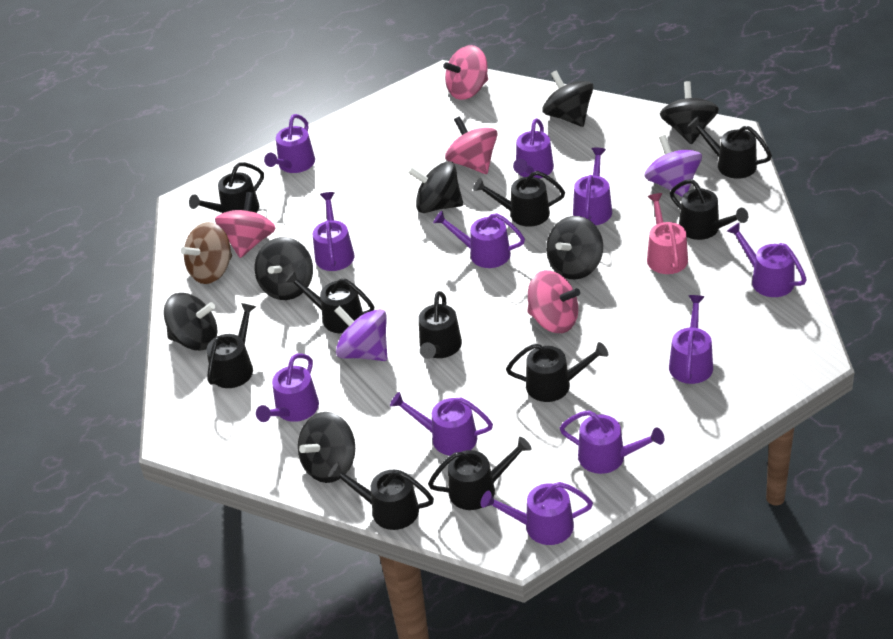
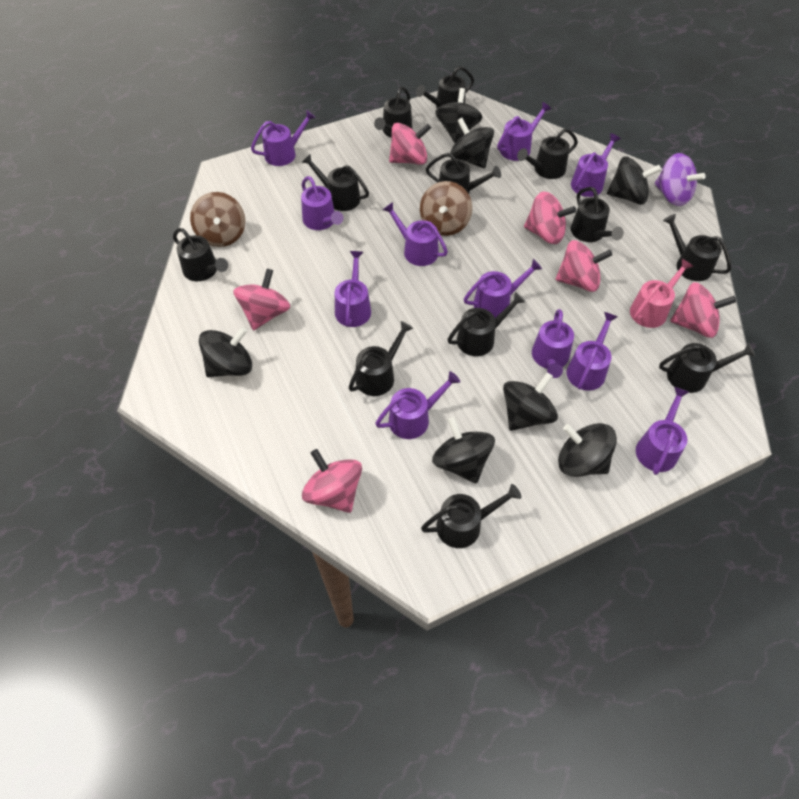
black watering can: [189,162,264,213] [206,303,256,388] [285,270,374,333] [328,462,434,530] [419,291,462,359] [428,437,532,510] [473,171,565,227] [506,342,608,402] [670,179,748,240] [688,116,772,179] = 10 -> [173,228,228,281] [302,154,369,211] [349,321,413,396] [374,87,412,138] [416,66,474,108] [421,484,521,548] [426,153,501,194] [447,292,525,356] [517,129,578,179] [571,187,624,242] [659,343,755,393] [663,214,731,281] = 12
brown spinning top: [181,222,232,284] = 1 -> [190,192,245,247] [420,181,472,236] = 2
pink spinning top: [215,192,275,258] [443,45,488,100] [445,116,497,174] [527,270,580,333] = 4 -> [233,269,290,331] [302,449,362,513] [389,123,431,165] [524,192,576,244] [555,240,613,292] [670,282,736,338] = 6
purple spinning top: [335,306,387,361] [644,135,702,197] = 2 -> [655,153,706,206] = 1

